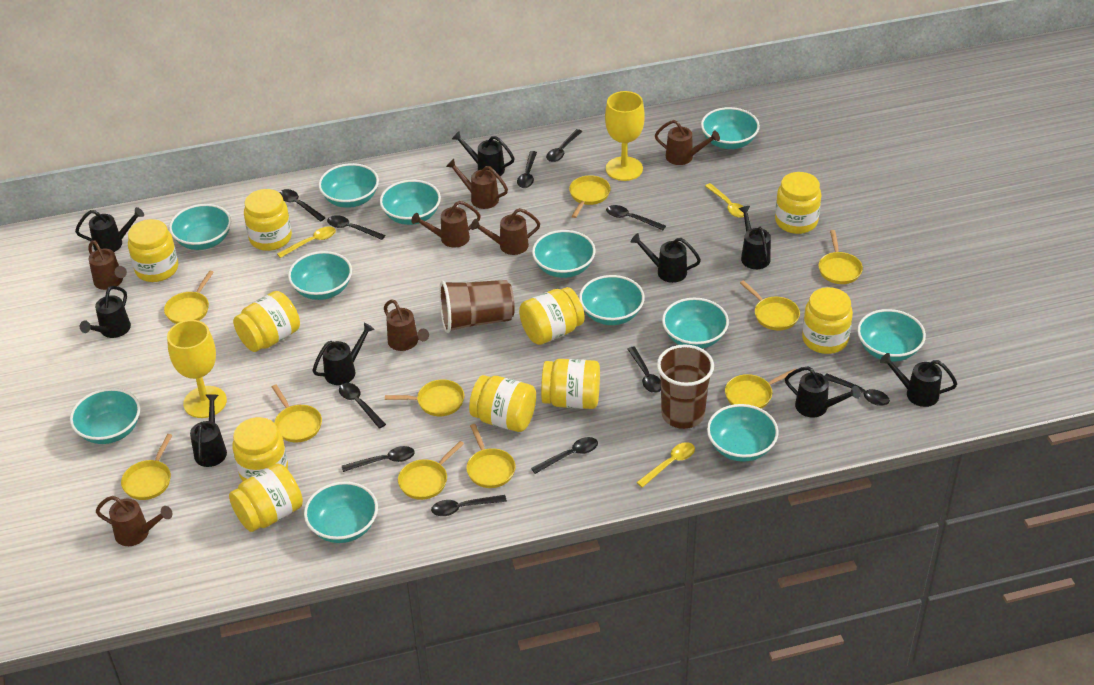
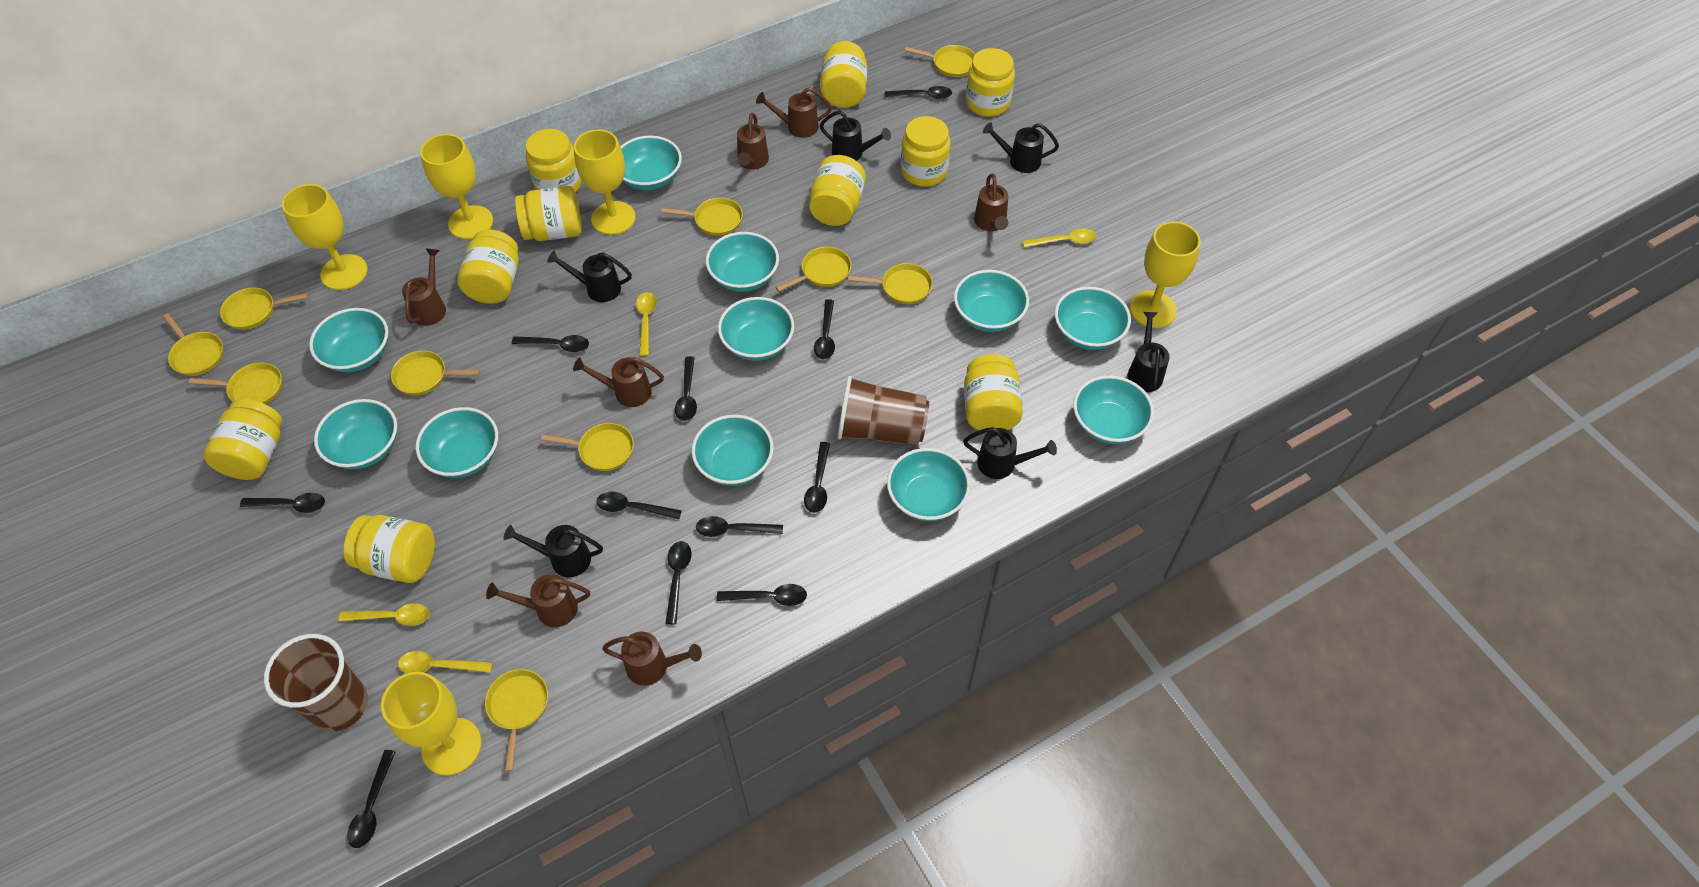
black watering can: [75,207,144,252] [80,286,131,338] [190,394,227,467] [313,323,375,385] [452,131,515,178] [631,233,701,283] [739,206,771,269] [785,366,861,418] [880,353,957,407] = 9 -> [504,525,603,577] [547,250,632,302] [820,110,891,161] [963,427,1057,479] [983,122,1059,173] [1127,312,1169,392] = 6
turquoise bowl: [70,388,140,444] [169,204,231,250] [288,251,352,300] [304,482,378,543] [318,163,379,208] [380,180,441,225] [532,230,596,278] [579,275,645,325] [662,298,729,349] [701,107,760,149] [707,404,779,462] [857,309,926,362] = 12 -> [309,308,388,372] [314,399,397,469] [416,407,498,478] [620,135,682,190] [692,415,773,486] [706,232,779,292] [718,297,794,361] [887,448,970,521] [954,270,1029,332] [1055,287,1131,350] [1073,375,1154,444] = 11
yellow goblet: [167,320,227,418] [605,91,645,181] = 2 -> [282,184,368,290] [381,672,482,776] [420,134,493,239] [574,129,636,235] [1130,221,1201,328] = 5
yellow spoon: [277,227,336,258] [636,442,695,488] [705,183,744,218] = 3 -> [339,603,430,626] [398,651,493,674] [636,292,657,356] [1023,228,1096,248] = 4

